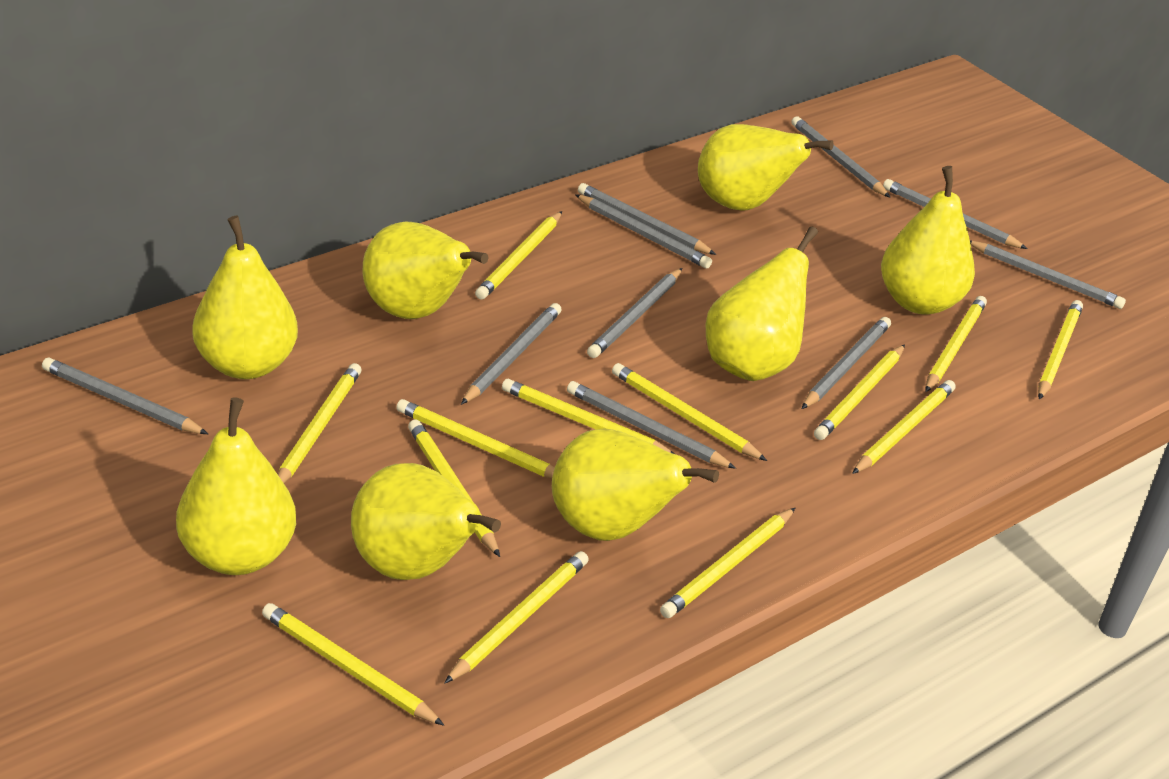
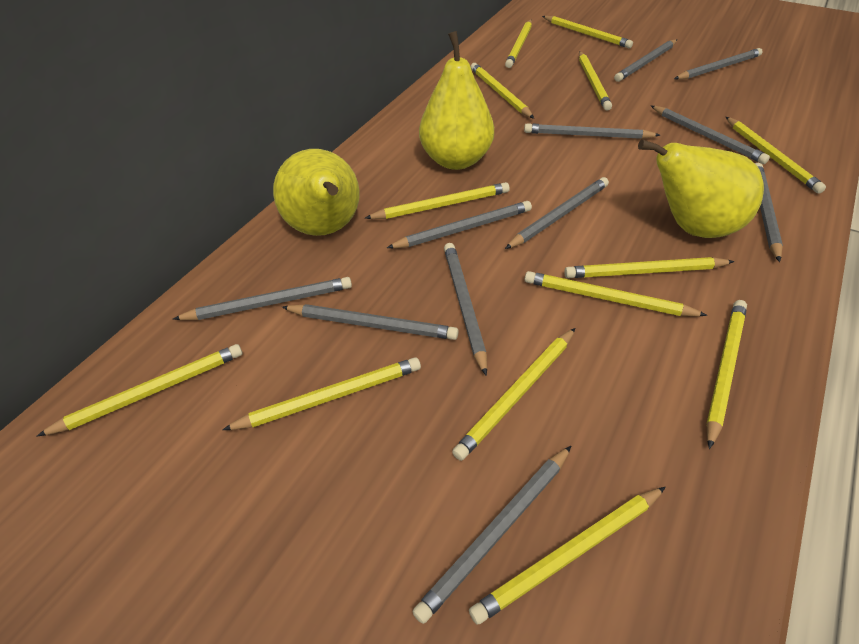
grey pencil: [42,358,208,434] [461,303,562,405] [567,381,736,469] [575,194,712,269] [578,183,716,255] [587,268,682,358] [791,116,891,198] [802,317,891,409] [883,179,1028,249] [970,241,1126,309] = 10 -> [173,277,352,320] [282,304,459,340] [387,201,532,248] [412,446,571,624] [444,243,487,376] [505,177,609,249] [524,123,660,139] [614,40,677,82] [651,106,770,164] [674,48,763,80] [755,163,783,262] = 11
yellow pear: [176,397,296,575] [192,216,298,379] [351,463,501,580] [363,222,489,319] [552,428,719,541] [698,124,834,211] [705,226,818,381] [881,166,975,315] = 8 -> [273,149,360,236] [419,31,494,170] [638,139,764,238] = 3

